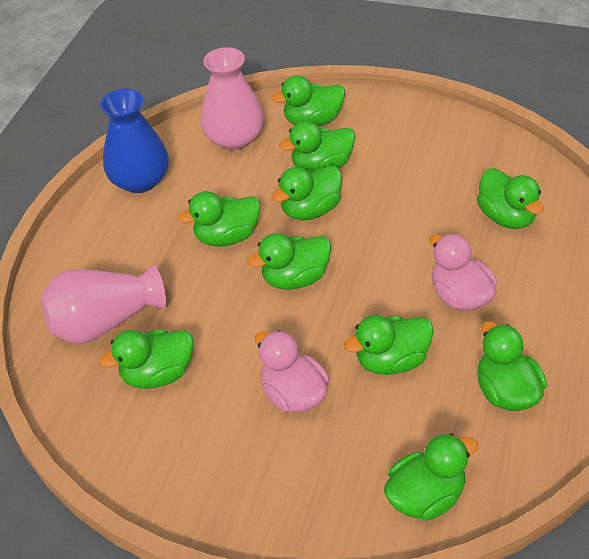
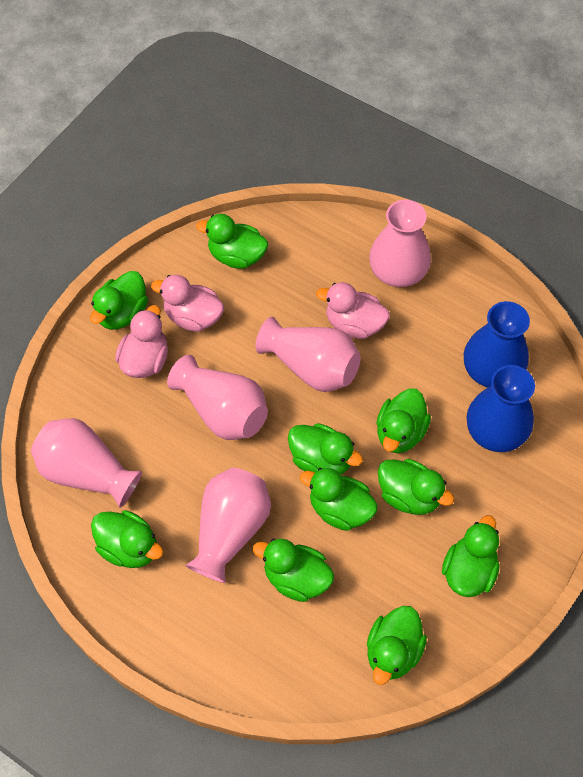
blue vase: [100,89,169,193] = 1 -> [464,301,530,387] [467,365,535,452] = 2
pink duck: [255,330,329,413] [430,233,497,311] = 2 -> [115,305,168,378] [151,275,224,332] [316,282,390,339] = 3
pink vase: [41,265,166,344] [201,47,264,150] = 2 -> [31,418,142,508] [167,355,268,440] [185,467,271,583] [256,317,361,392] [369,200,431,287] = 5

